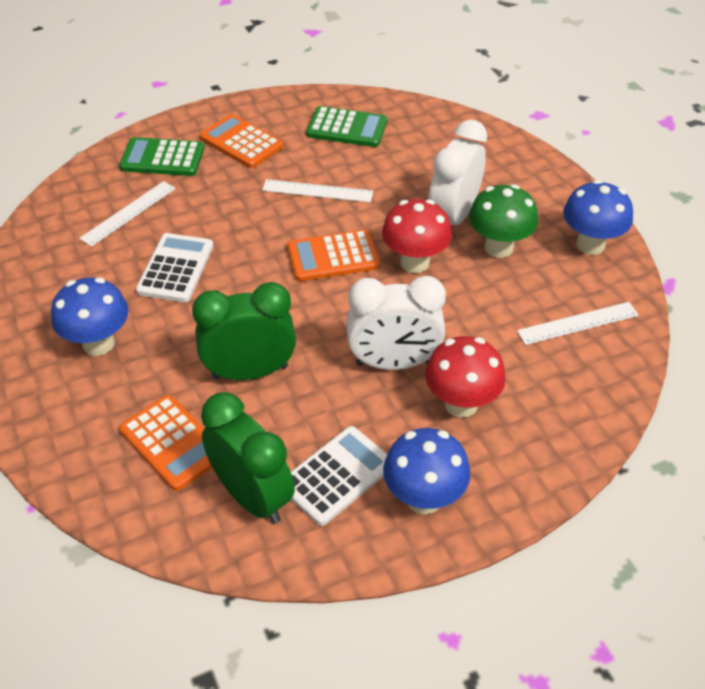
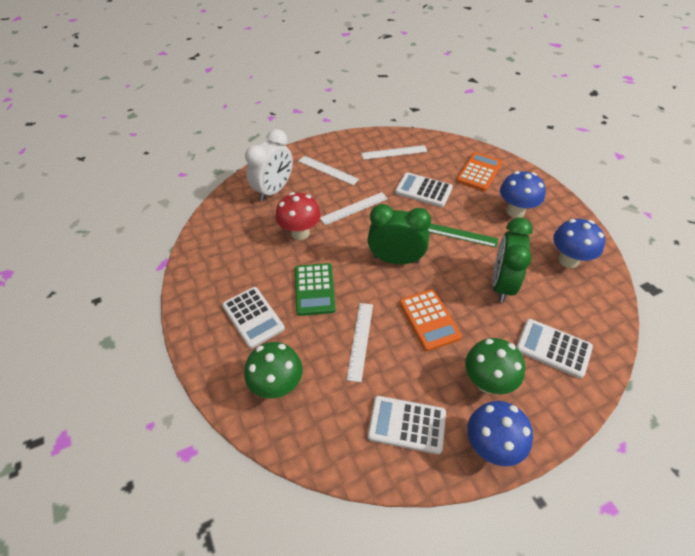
green calculator: [119,137,204,176] [306,106,387,147] = 2 -> [295,263,336,316] = 1
green mushroom: [469,184,538,258] = 1 -> [244,342,303,398] [465,338,525,394] = 2
green ruler: none = 0 -> [428,224,498,248] = 1
orange calculator: [119,395,212,491] [200,114,283,168] [288,230,380,281] = 3 -> [399,289,462,351] [457,152,502,191] = 2
red mushroom: [382,199,452,273] [425,336,506,418] = 2 -> [276,192,321,240] = 1
white calculator: [136,233,214,302] [291,426,387,526] = 2 -> [222,287,285,348] [368,396,446,454] [395,172,453,207] [516,319,593,379] = 4
white clock: [346,276,446,370] [429,120,487,225] = 2 -> [245,129,293,201] = 1
white ruler: [79,181,176,247] [262,179,373,202] [517,302,639,345] = 3 -> [298,156,359,185] [320,192,388,225] [346,303,373,382] [361,145,427,160] = 4

